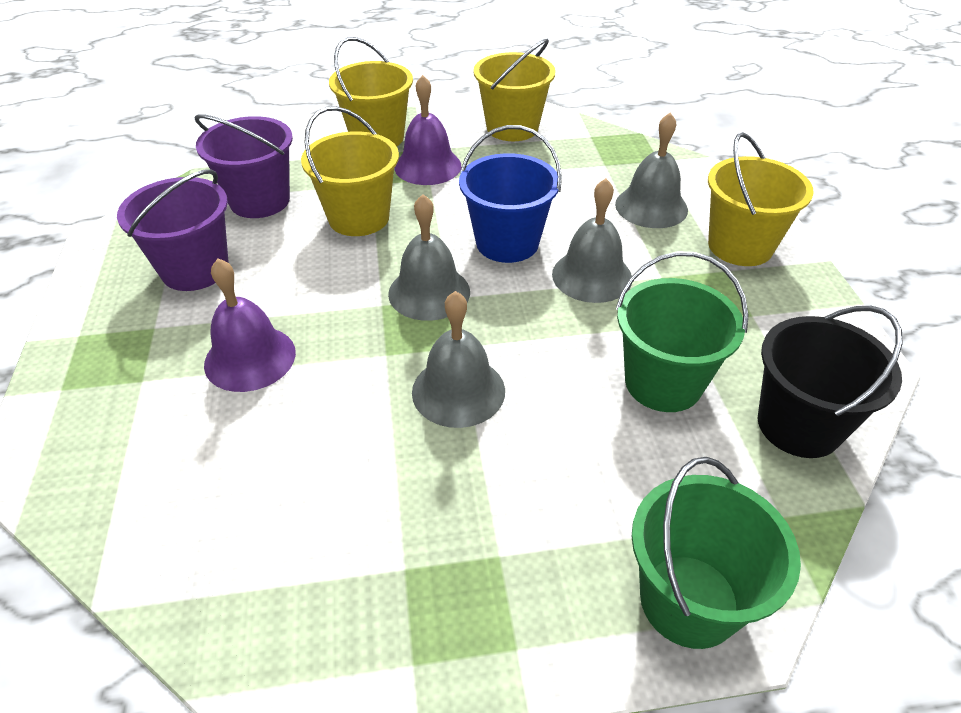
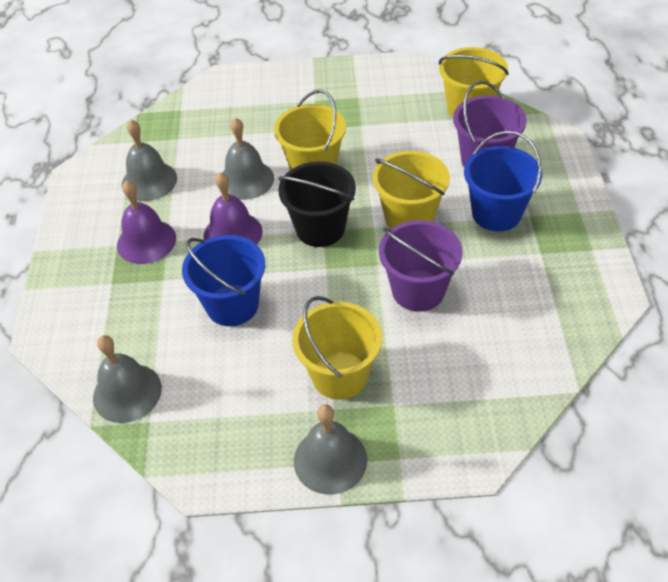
blue bucket: [459,125,562,263] = 1 -> [182,235,265,326] [464,131,542,232] = 2
green bucket: [616,252,749,412] [631,457,801,649] = 2 -> none = 0

